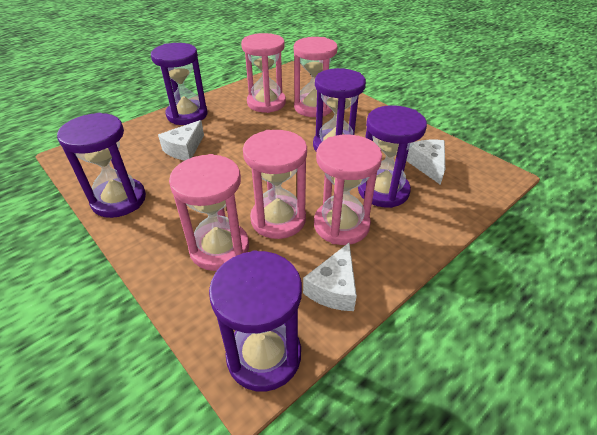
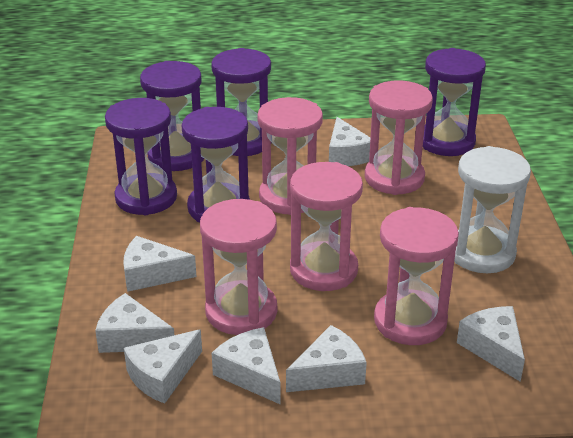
white cheese: [158,120,204,160] [303,243,357,311] [406,140,445,185] = 3 -> [95,293,174,353] [123,236,197,292] [124,329,202,404] [212,327,281,405] [286,325,367,392] [329,117,370,166] [457,306,525,382] = 7
white hourglass: none = 0 -> [454,146,531,273] = 1

